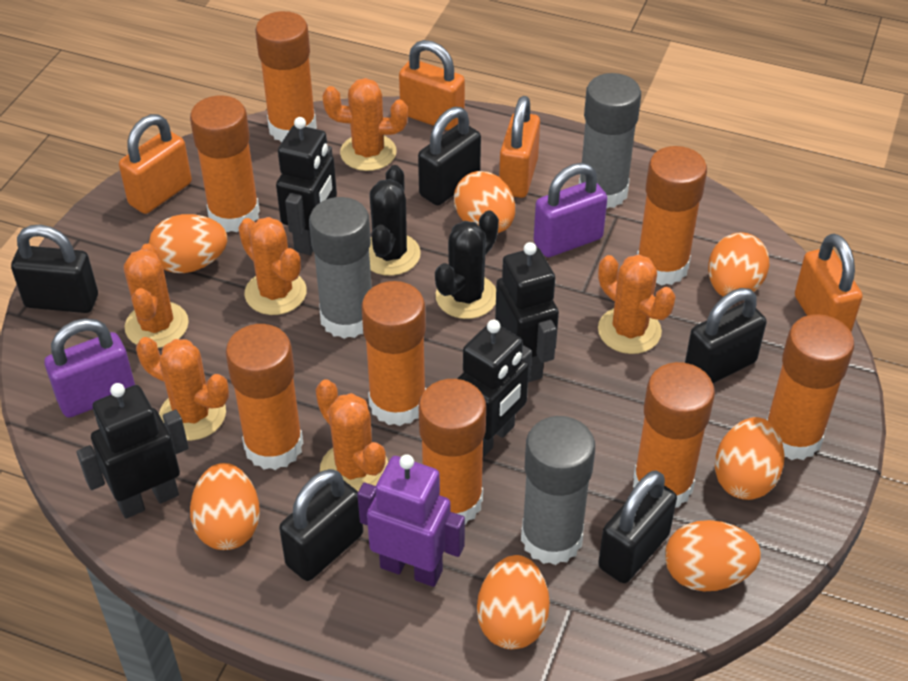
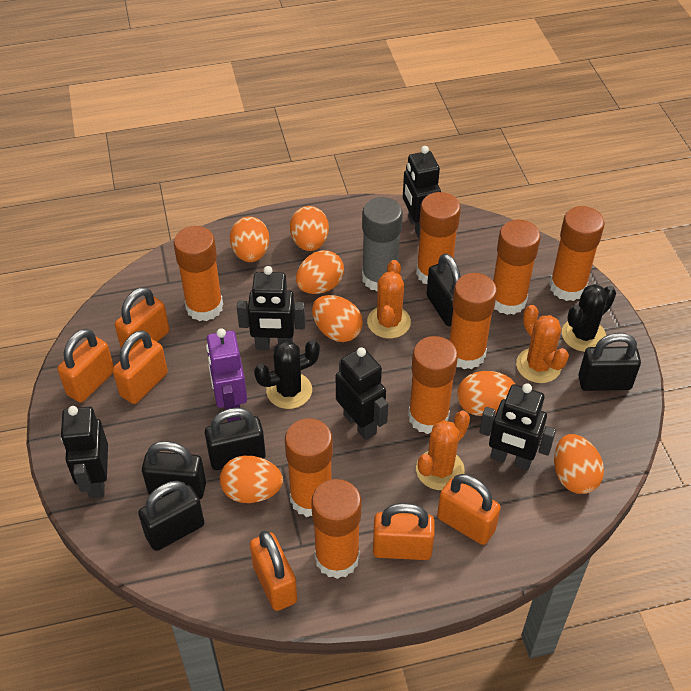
black robot: [77,383,189,519] [276,117,337,255] [457,320,532,458] [495,242,559,382] = 4 -> [60,406,108,498] [237,266,305,350] [336,347,388,440] [403,146,441,239] [479,383,556,471] = 5
grey glue stick: [309,197,372,339] [521,416,595,565] [579,73,641,209] = 3 -> [362,197,403,291] = 1
orange cactus: [124,244,189,348] [136,337,229,441] [238,217,307,315] [315,380,388,491] [323,78,408,171] [598,254,676,354] = 6 -> [367,260,411,339] [416,411,470,490] [516,305,569,383] = 3
orange padlock: [119,114,192,214] [399,40,465,131] [499,96,540,198] [795,234,863,332] = 4 -> [57,329,114,403] [113,330,168,404] [115,287,169,351] [250,531,297,611] [373,503,435,560] [437,474,501,545] = 6
purple padlock: [44,318,135,418] [534,163,607,257] = 2 -> none = 0

